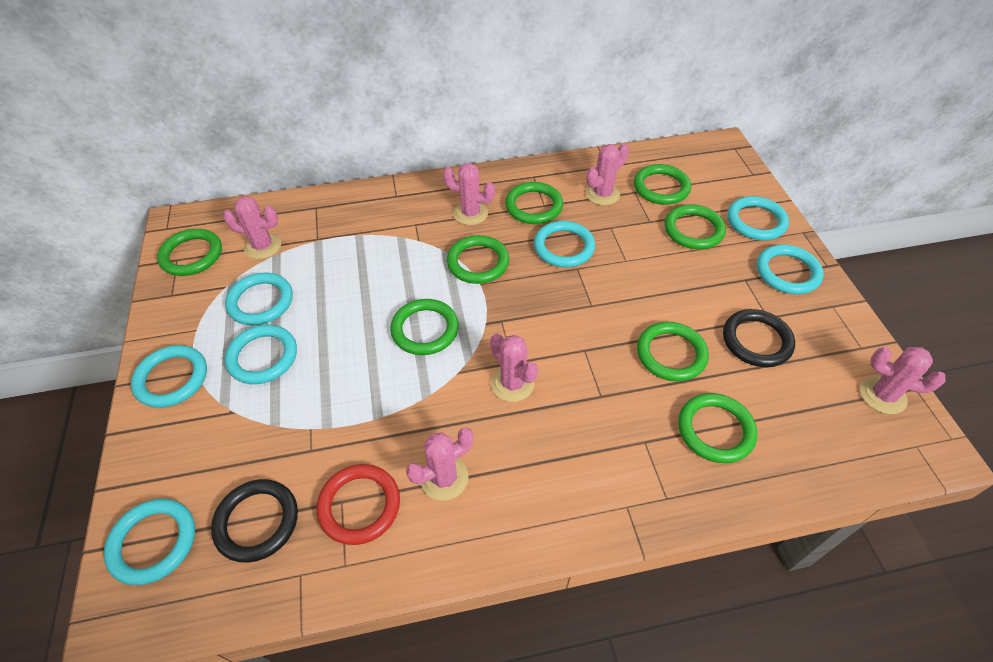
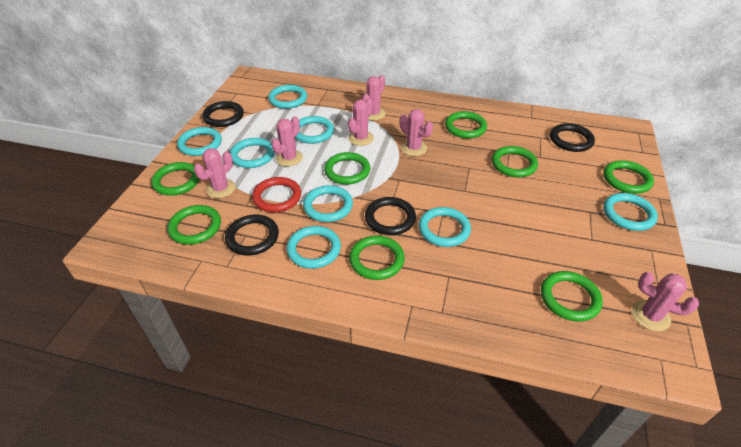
black ring: [211,479,298,563] [723,309,795,367] = 2 -> [202,101,244,127] [225,215,279,256] [365,197,416,235] [550,123,595,152] = 4
turquoise ring: [104,499,195,585] [131,345,207,408] [225,273,293,325] [225,325,297,384] [534,221,595,268] [727,196,789,240] [756,244,824,294] = 7 -> [177,127,222,156] [230,138,275,168] [268,85,307,109] [286,226,341,269] [295,116,334,144] [303,185,353,222] [419,207,471,247] [603,193,658,231] = 8

